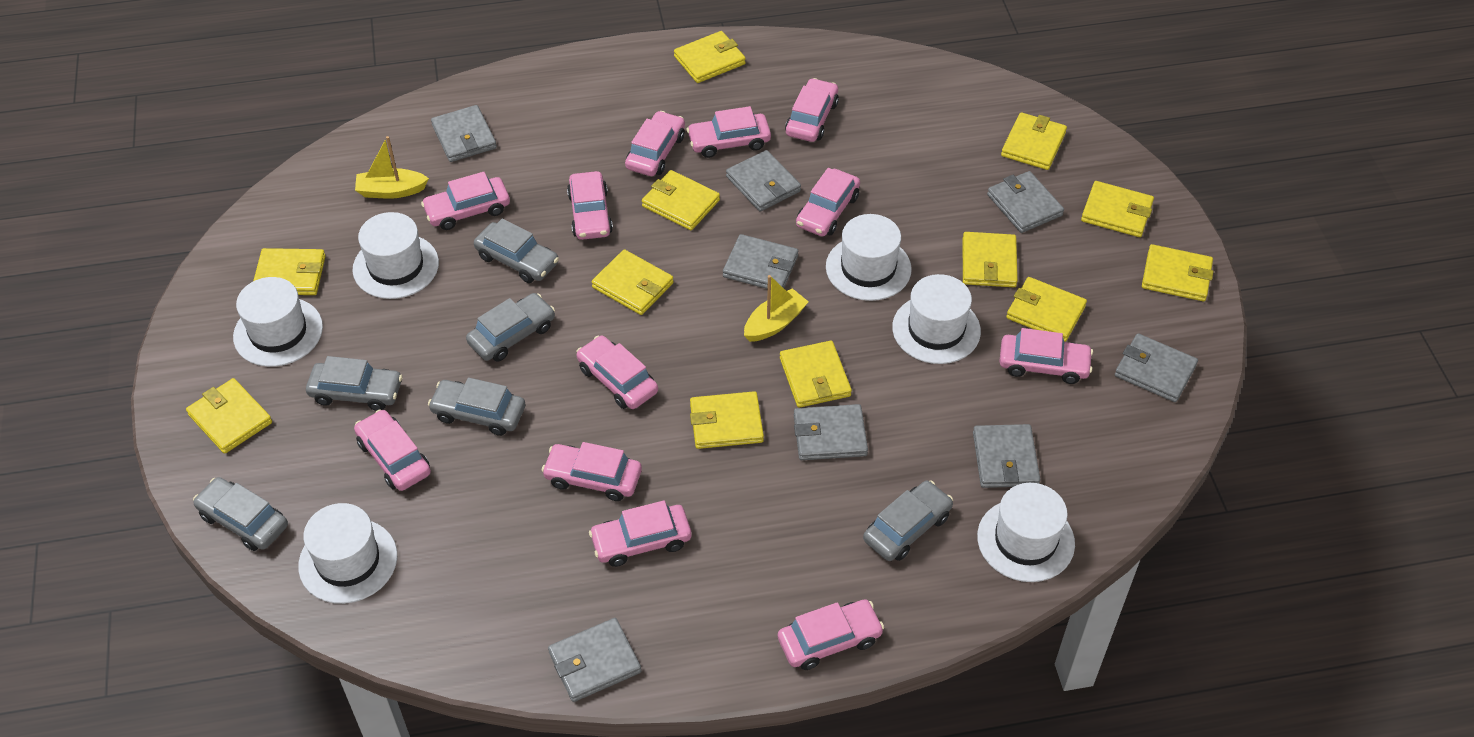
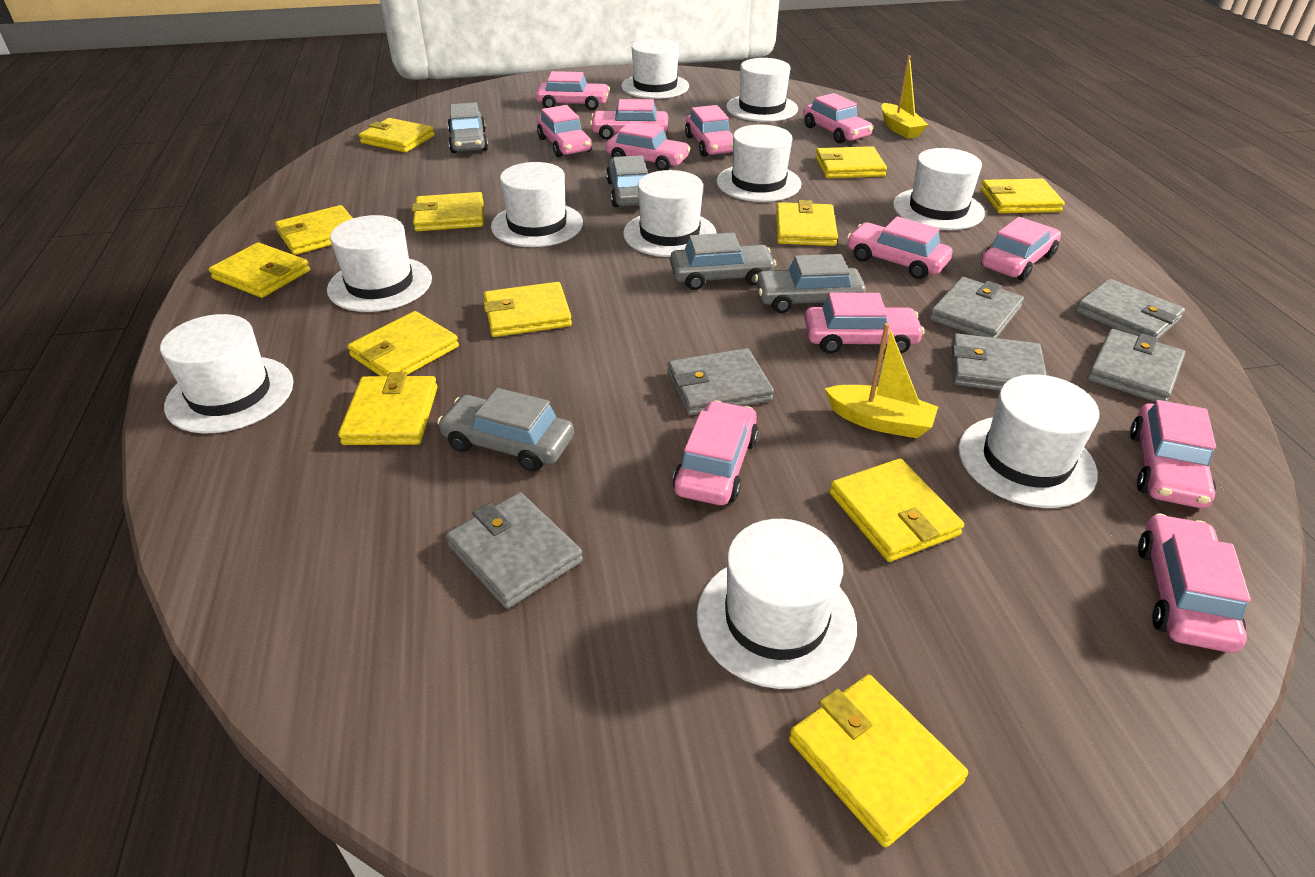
grey car: [193,477,288,551] [306,356,403,411] [428,377,525,436] [466,293,555,362] [474,218,559,283] [863,481,953,561] = 6 -> [437,388,574,472] [448,102,488,153] [606,155,648,207] [670,233,776,290] [754,254,866,313] = 5
grey wallet: [431,105,497,162] [548,618,641,702] [723,234,798,289] [726,150,801,211] [794,404,868,460] [973,424,1040,488] [987,171,1064,233] [1115,333,1198,402] = 8 -> [446,492,583,609] [668,348,774,415] [929,277,1024,338] [951,333,1047,391] [1075,279,1185,339] [1087,329,1185,402] = 6
white hat: [233,277,323,367] [298,503,397,604] [353,212,439,299] [826,214,912,301] [892,274,981,364] [977,483,1075,582] = 6 -> [160,314,294,433] [327,215,432,312] [491,162,583,247] [621,39,689,99] [623,170,717,257] [697,519,857,689] [717,124,802,202] [726,58,798,122] [893,148,985,230] [958,374,1099,508] = 10

